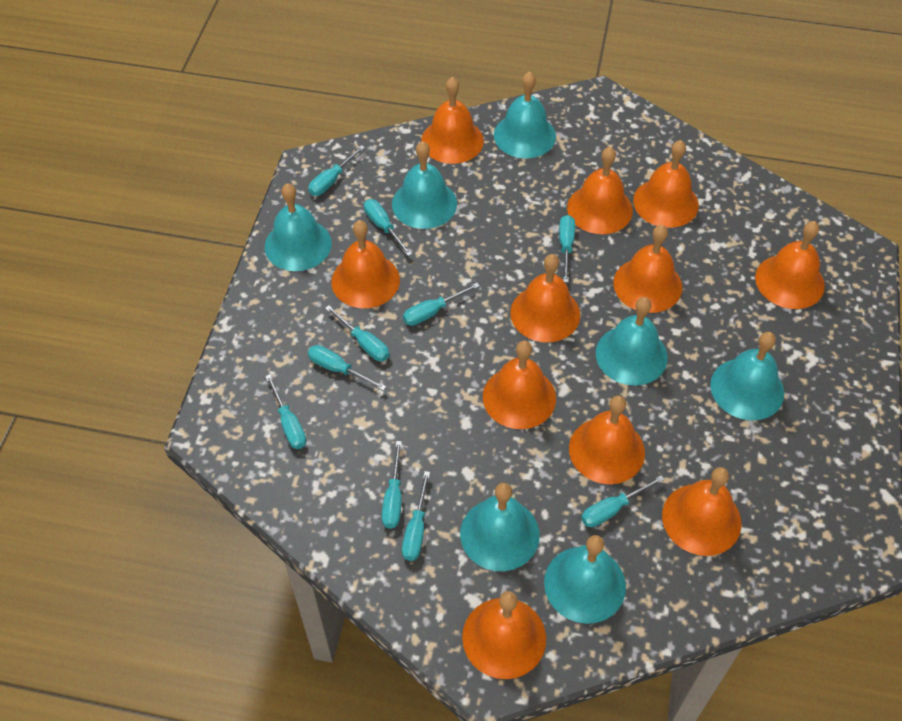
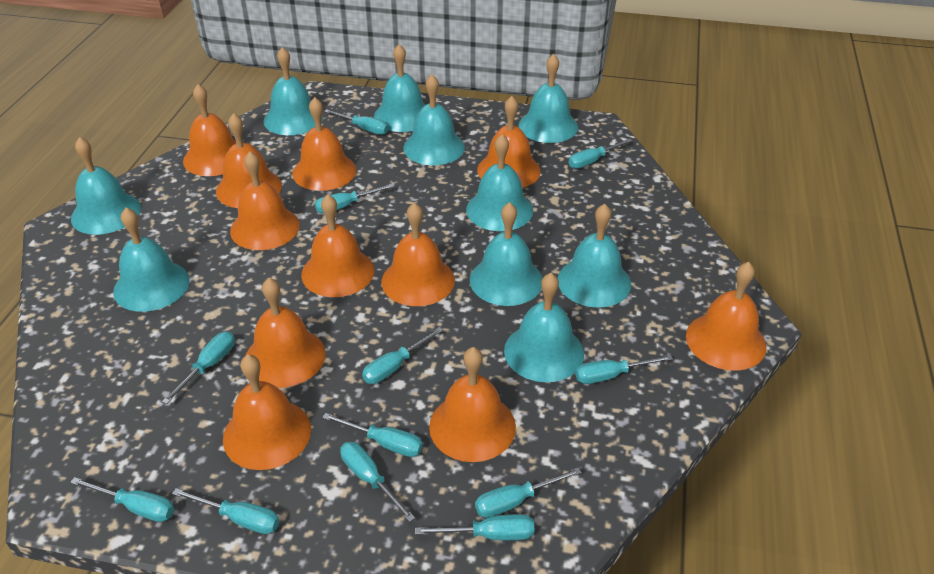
turquoise bell: [265,183,332,271] [392,141,457,229] [460,483,540,571] [494,71,556,158] [544,535,626,624] [596,297,668,386] [710,332,784,420] = 7 -> [71,137,141,235] [113,208,190,312] [263,47,323,135] [374,44,425,132] [403,74,465,165] [466,134,533,231] [470,202,543,306] [504,273,584,382] [519,54,578,143] [558,204,631,308] = 10
turquoise screwdriver: [265,374,306,449] [308,145,365,196] [308,345,386,391] [325,305,389,361] [364,199,412,256] [382,441,402,529] [402,471,430,561] [403,283,480,326] [559,215,575,283] [581,475,665,527] = 10 -> [70,477,174,522] [162,332,235,404] [172,488,279,534] [315,184,394,213] [322,413,423,457] [324,109,389,135] [340,442,415,522] [362,327,443,384] [415,514,534,540] [475,467,582,518] [569,138,632,168] [575,355,673,384] = 12

